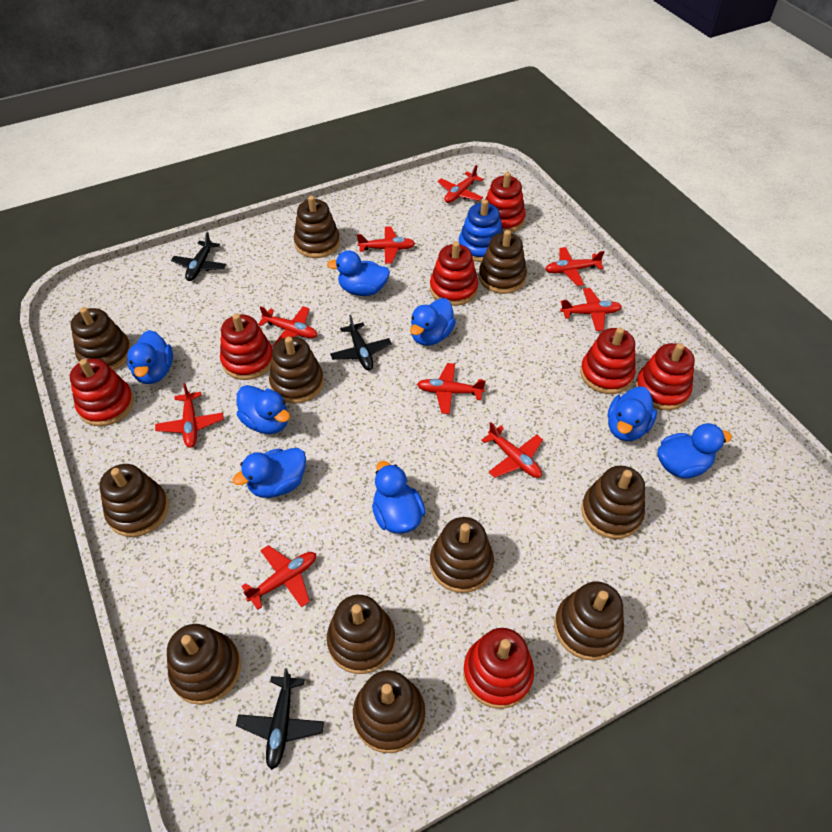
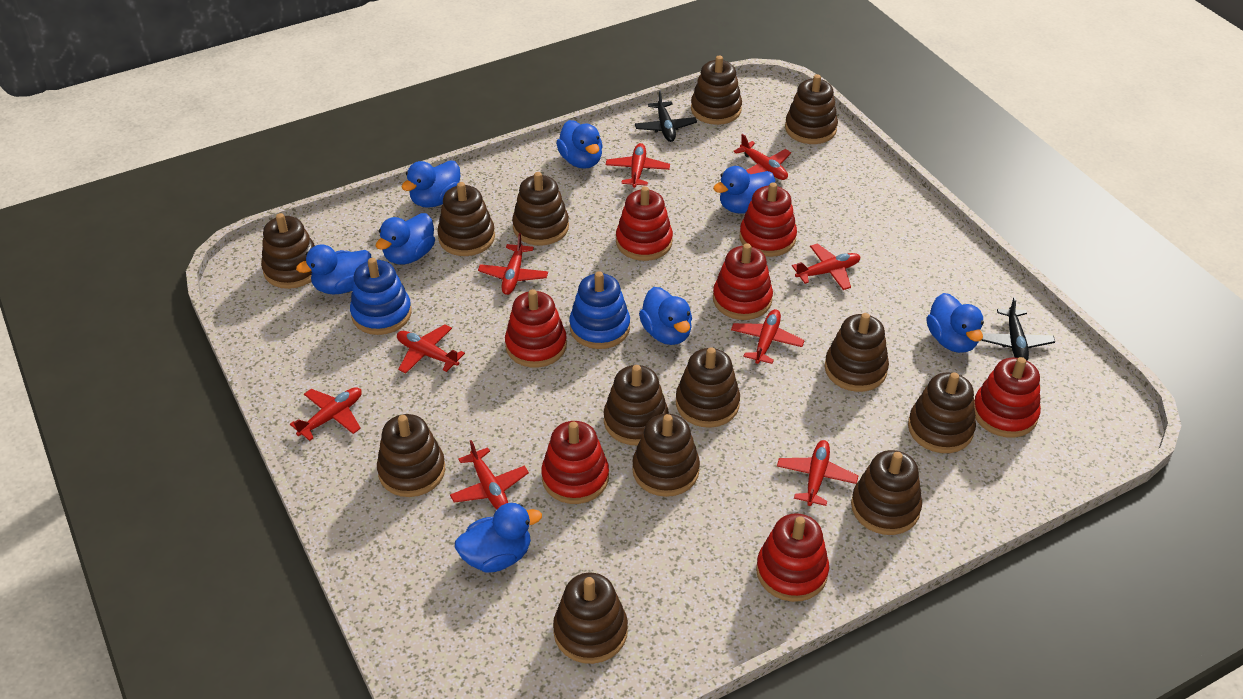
black plane: [171,232,227,281] [236,668,324,770] [330,315,392,370] = 3 -> [635,91,697,142] [981,297,1055,361] = 2
blue stacking toy: [459,199,503,262] = 1 -> [350,258,412,335] [569,271,630,349] = 2
brown stacking toy: [71,307,131,370] [99,464,169,537] [167,624,241,705] [269,337,324,404] [294,196,340,258] [327,595,395,674] [353,670,425,753] [430,517,494,593] [479,230,527,294] [554,582,624,661] [581,466,645,539] = 11 -> [261,213,315,289] [377,414,445,497] [437,182,495,256] [512,172,569,246] [553,573,628,664] [604,365,669,445] [632,414,700,497] [676,347,740,428] [691,56,742,125] [785,74,838,144] [825,313,889,392] [851,450,922,535] [908,372,976,453] = 13

